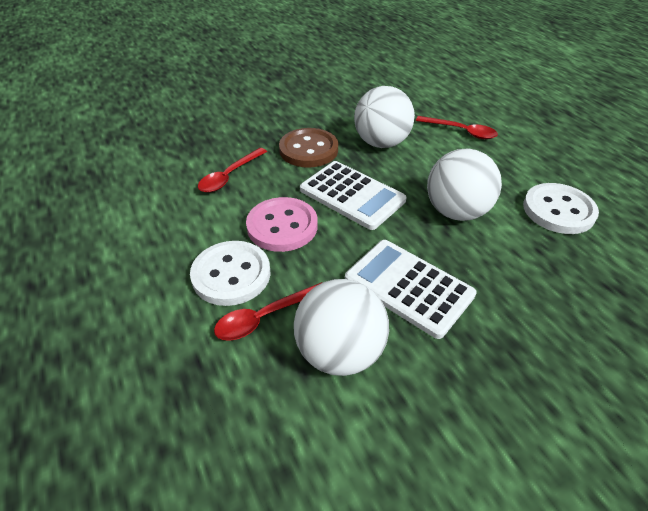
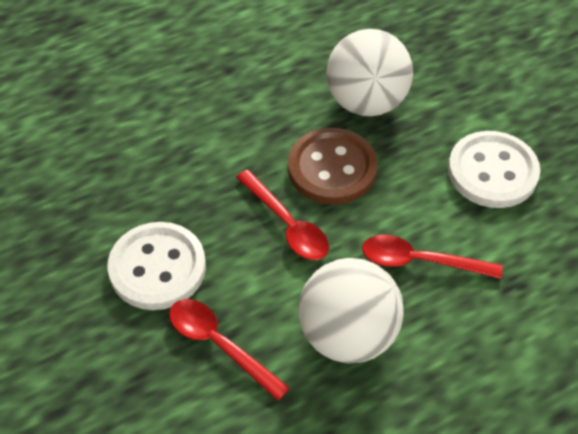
pink button: [246,197,318,252] = 1 -> none = 0
white ball: [294,279,389,376] [354,86,415,148] [427,149,502,221] = 3 -> [298,258,404,364] [326,29,413,116] = 2
white calculator: [300,161,407,230] [345,240,477,339] = 2 -> none = 0

